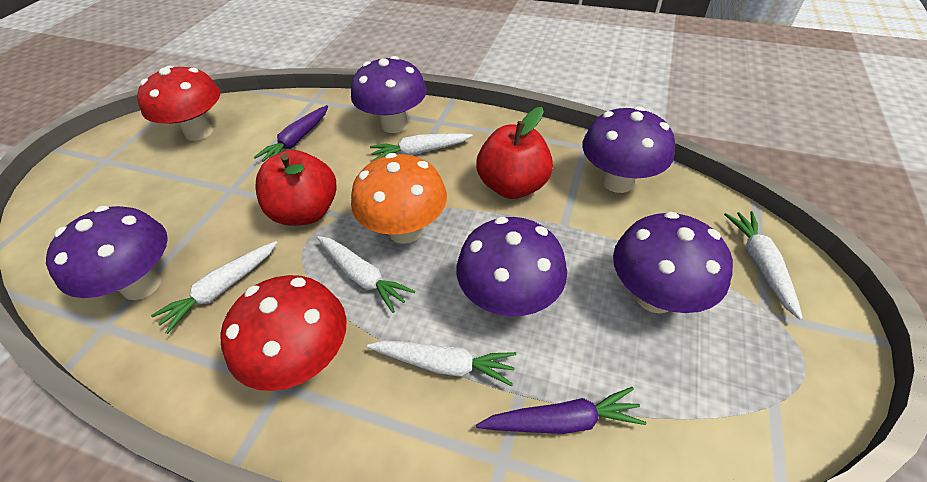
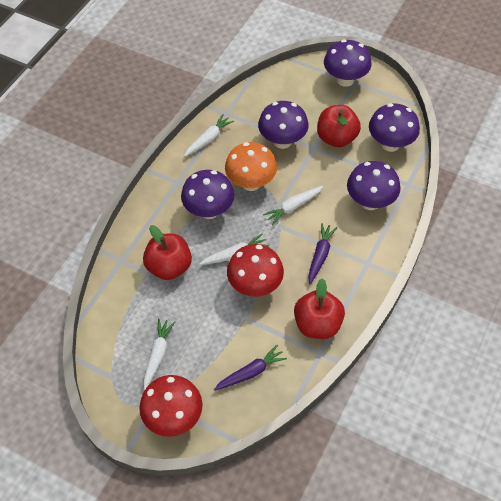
red apple: [256,150,336,226] [476,107,553,199] = 2 -> [143,225,192,280] [294,278,345,339] [317,105,361,147] = 3
white carrot: [151,241,278,334] [317,236,415,313] [367,341,516,386] [370,133,473,161] [724,211,803,320] = 5 -> [143,318,175,391] [184,114,234,157] [199,233,269,265] [263,186,323,225] = 4

